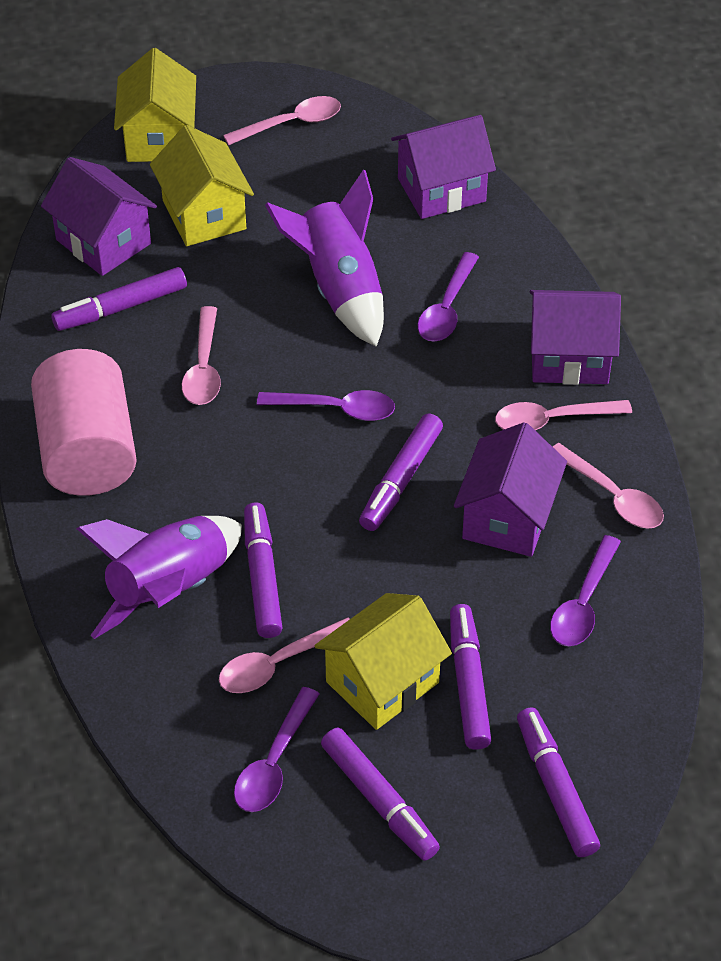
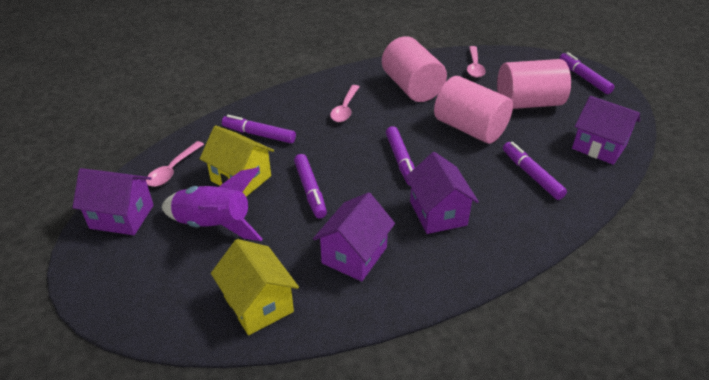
pink cylinder: [31,349,137,496] = 1 -> [382,36,447,102] [434,76,513,144] [497,59,571,109] = 3
pink spoon: [182,306,221,405] [219,617,350,693] [223,96,341,145] [495,400,632,430] [553,443,664,529] = 5 -> [146,141,204,187] [330,85,359,122] [467,46,486,78] = 3
purple marker: [51,267,187,331] [244,503,282,638] [321,728,440,861] [359,413,443,531] [450,604,491,750] [517,708,600,857] = 6 -> [222,115,296,143] [294,154,327,218] [386,126,415,185] [503,142,567,200] [559,52,615,94] = 5
purple rocket: [76,516,242,639] [265,169,384,347] = 2 -> [162,167,263,241] = 1
purple spoon: [234,687,319,812] [257,390,395,421] [418,252,479,342] [550,535,621,646] = 4 -> none = 0
yellow house: [114,48,196,162] [150,125,254,246] [314,593,452,730] = 3 -> [200,125,274,197] [211,239,299,335] = 2

